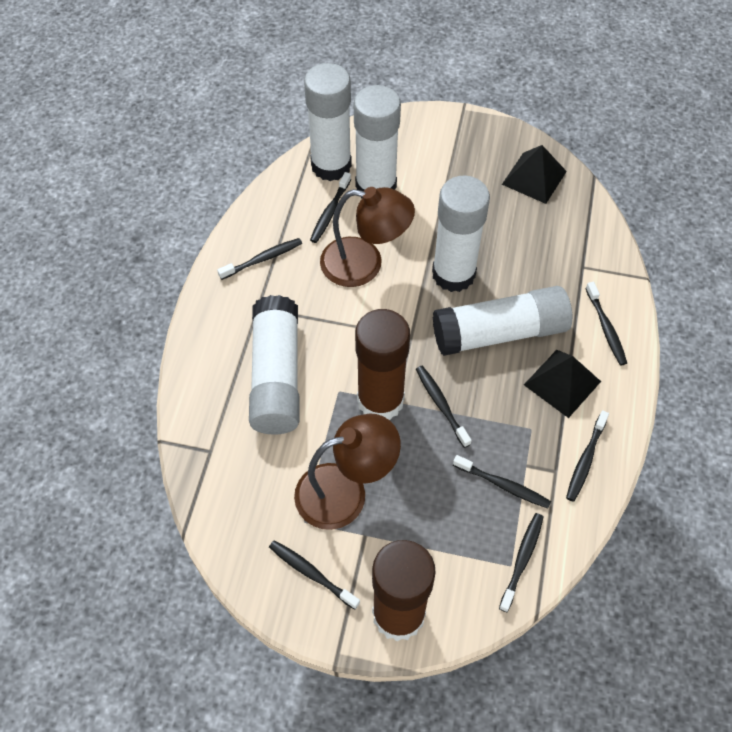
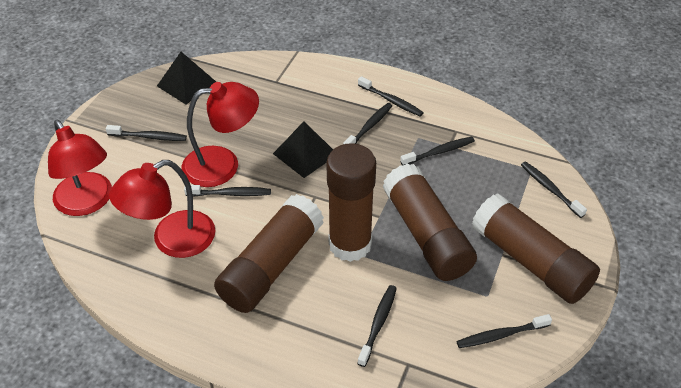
brown glue stick: [355,309,410,420] [372,540,436,641] = 2 -> [214,194,324,313] [326,143,376,262] [383,163,477,281] [472,193,600,304] = 4
brown lamp: [294,414,401,530] [320,187,415,287] = 2 -> none = 0
red lamp: none = 0 -> [48,119,112,216] [109,160,215,258] [182,82,259,187] = 3
white glue stick: [249,295,300,435] [304,63,352,181] [354,85,401,198] [432,176,490,292] [433,286,572,356] = 5 -> none = 0

